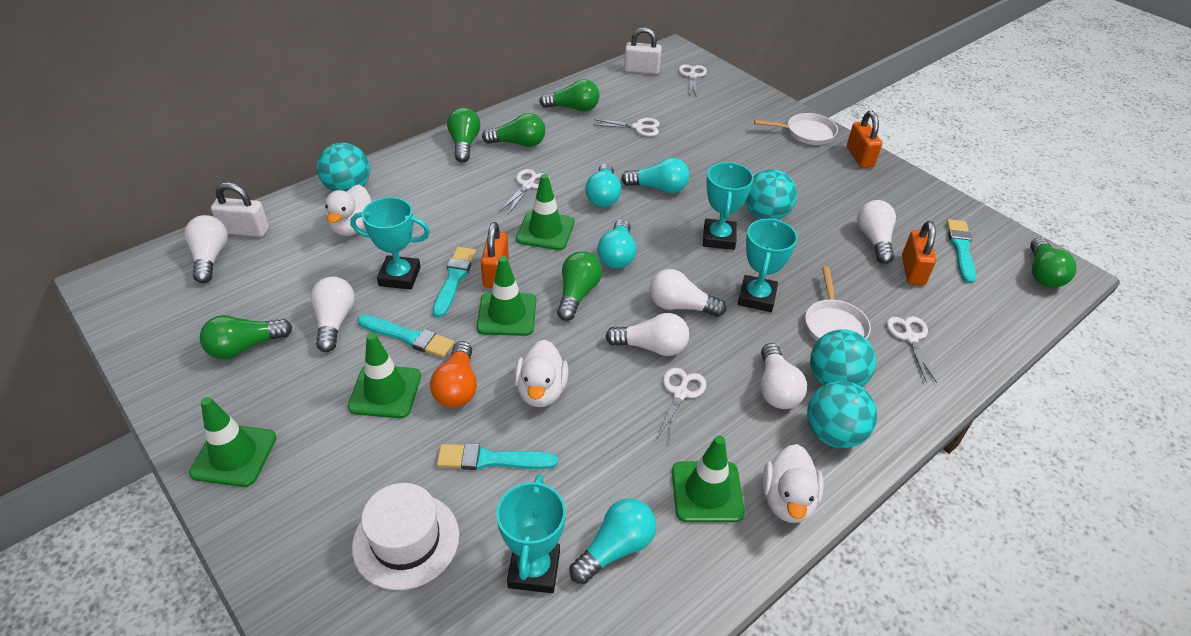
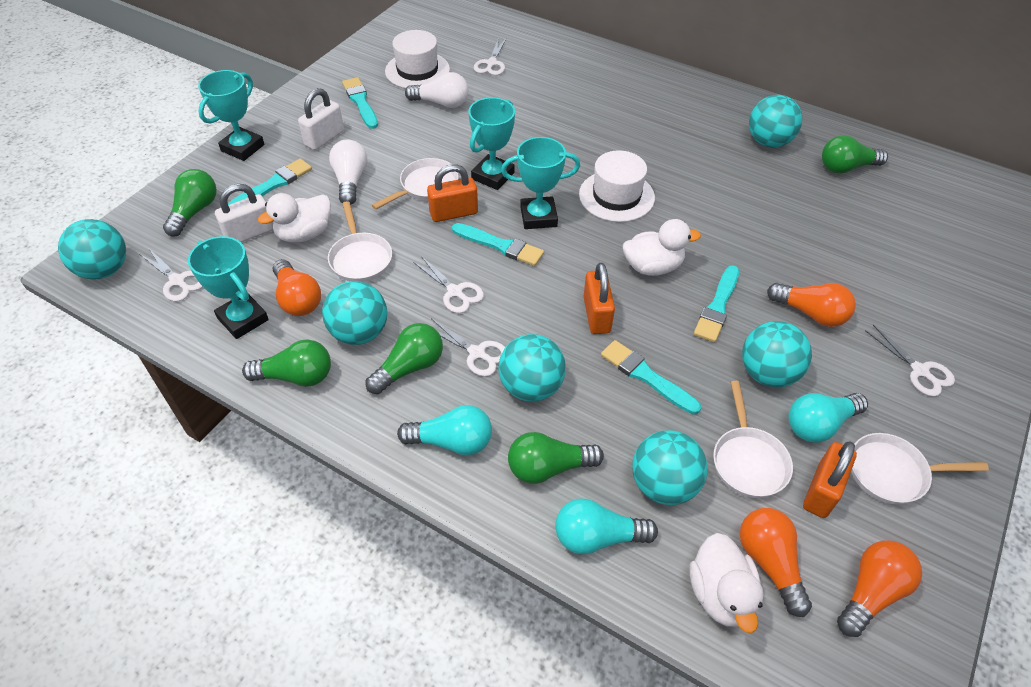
green light bulb: [200,315,292,359] [447,107,480,162] [482,113,546,147] [539,79,599,112] [557,251,602,321] [1030,237,1076,288] = 6 -> [163,169,217,237] [242,339,331,387] [366,323,443,394] [508,432,604,484] [822,135,888,174] = 5
green traffic cone: [189,397,277,487] [348,333,421,418] [477,256,536,336] [516,174,574,250] [672,435,745,522] = 5 -> none = 0
orange light bulb: [430,341,477,408] = 1 -> [273,259,321,316] [740,508,812,617] [767,283,856,327] [837,540,922,637] = 4
turquoise ball: [317,143,370,191] [745,169,797,220] [807,381,877,448] [810,329,876,387] = 4 -> [58,219,126,279] [322,281,387,345] [498,334,566,402] [632,430,708,505] [742,321,812,387] [749,95,802,148] = 6
turquoise brush: [357,315,454,358] [433,247,476,318] [437,443,558,470] [947,219,976,284] = 4 -> [228,159,312,205] [342,77,378,129] [452,223,544,266] [601,340,701,414] [694,265,739,342] = 5
turquoise light bulb: [569,498,656,584] [585,163,621,207] [597,219,636,269] [621,158,689,193] = 4 -> [397,405,492,455] [555,499,658,555] [788,393,868,443] = 3
white hat: [352,483,459,590] = 1 -> [385,30,450,88] [579,150,655,222] = 2
white light bulb: [184,215,228,283] [310,276,355,352] [605,313,689,356] [649,269,726,317] [761,343,807,409] [857,200,896,264] = 6 -> [329,140,367,205] [405,72,469,108] = 2
white pan: [754,113,838,145] [805,266,871,341] = 2 -> [328,201,392,282] [372,158,459,210] [713,381,793,498] [851,433,989,504] = 4

